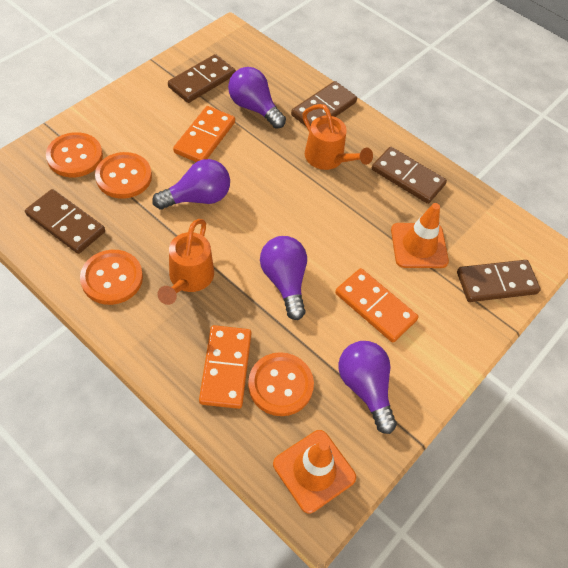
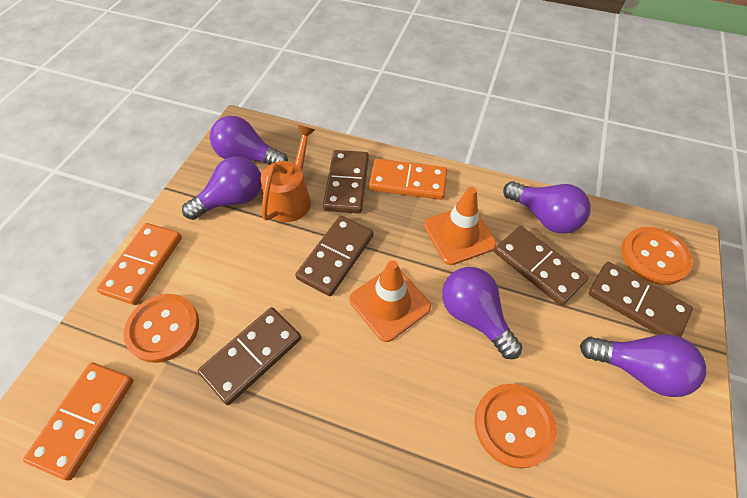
orange button: [46,132,103,177] [80,250,143,305] [95,152,152,199] [248,352,314,416] = 4 -> [123,294,199,363] [475,384,557,469] [621,227,693,285] = 3
orange watering can: [158,219,214,305] [303,104,373,170] = 2 -> [260,125,315,222] = 1
purple light bulb: [152,159,230,209] [228,67,286,129] [260,236,307,320] [338,341,397,434] = 4 -> [182,156,262,220] [210,116,288,165] [442,267,522,359] [503,181,591,234] [580,334,707,397] = 5

